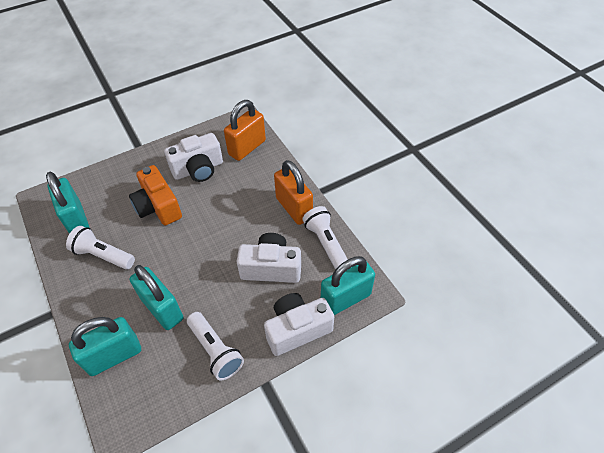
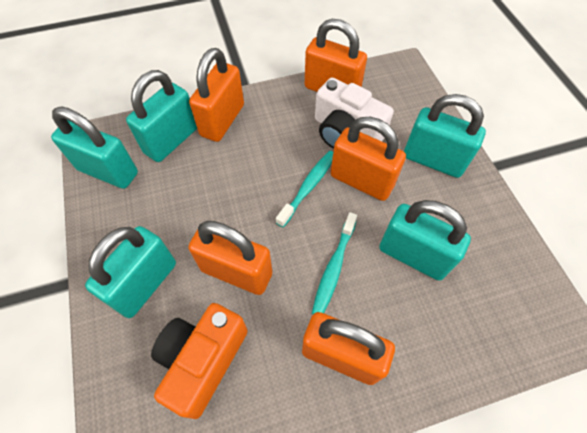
orange padlock: [224,100,266,161] [274,160,313,225] = 2 -> [188,221,272,295] [189,48,244,142] [302,312,395,385] [305,19,367,92] [331,117,406,201] = 5
turquoise padlock: [46,172,90,234] [69,317,141,376] [130,265,183,330] [321,256,375,315] = 4 -> [51,107,138,189] [85,226,176,318] [126,70,197,162] [379,200,471,281] [404,94,486,178] = 5
turquoise toothbrush: none = 0 -> [276,151,333,227] [312,212,358,314] = 2
white camera: [164,133,223,182] [236,233,301,283] [264,293,334,356] = 3 -> [315,77,394,149] = 1
white flashlight: [66,226,135,270] [187,312,244,380] [303,206,348,269] = 3 -> none = 0

